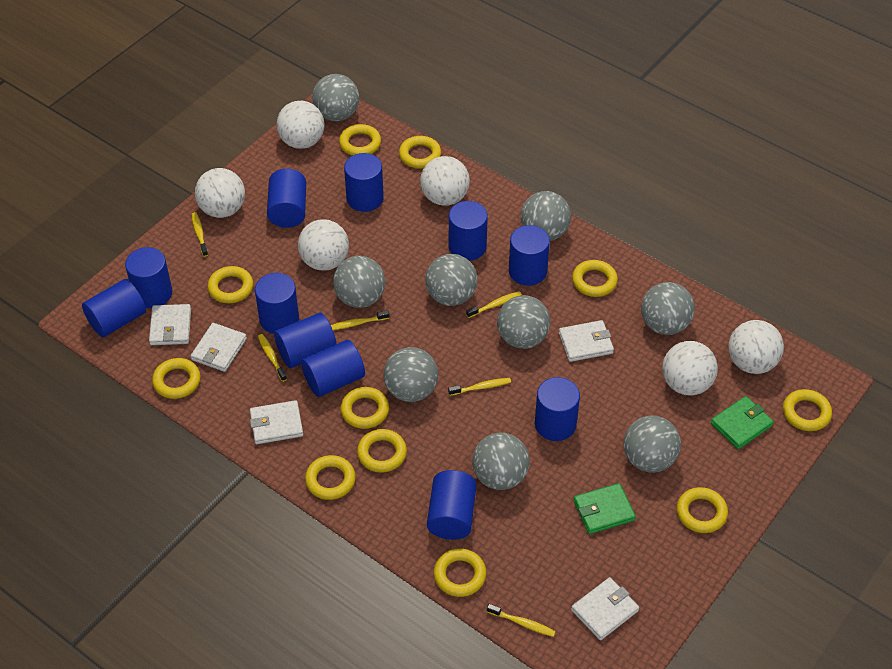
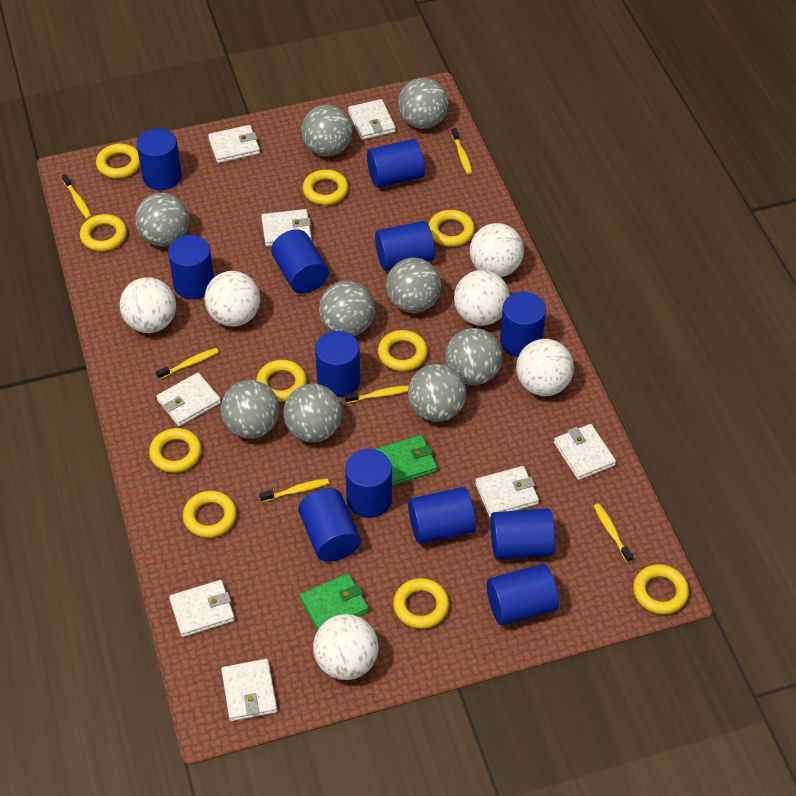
blue cylinder: [82,279,146,337] [125,247,172,308] [255,273,299,334] [267,169,306,228] [274,313,337,368] [301,340,365,397] [344,153,384,212] [427,470,477,540] [449,201,488,261] [509,225,550,286] [535,377,580,441] = 11 -> [137,128,182,190] [168,235,214,300] [271,229,329,294] [298,488,361,562] [315,331,360,397] [345,449,392,518] [367,139,425,188] [375,221,435,271] [408,487,476,544] [487,564,559,625] [491,508,555,559] [500,292,546,357] = 12
white wallet: [149,304,191,345] [191,323,247,372] [250,400,303,444] [559,320,614,362] [571,577,639,640] = 5 -> [156,373,221,427] [169,580,235,637] [208,125,260,163] [221,659,277,721] [261,209,312,247] [348,99,396,140] [475,466,539,517] [554,424,616,480] = 8
yellow ring: [152,358,201,399] [207,266,253,303] [305,455,356,500] [339,124,381,156] [340,387,389,429] [357,429,407,473] [399,136,441,168] [434,549,486,597] [572,260,618,297] [677,487,728,533] [783,389,832,431] = 11 -> [80,214,127,251] [96,144,140,179] [149,428,202,473] [183,491,237,538] [256,360,307,402] [302,169,348,205] [378,330,428,371] [393,578,449,629] [428,210,475,247] [633,564,689,614] = 10

